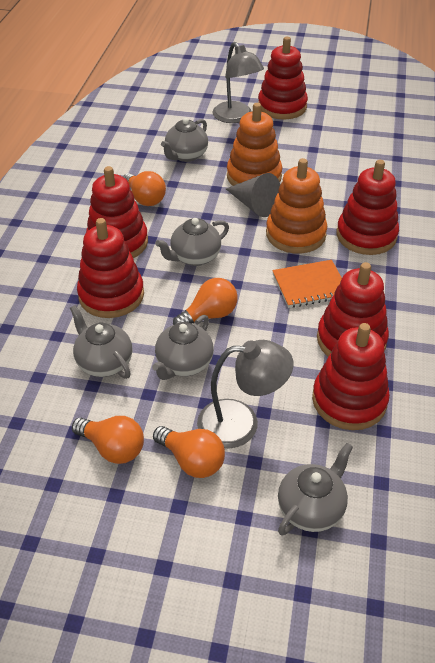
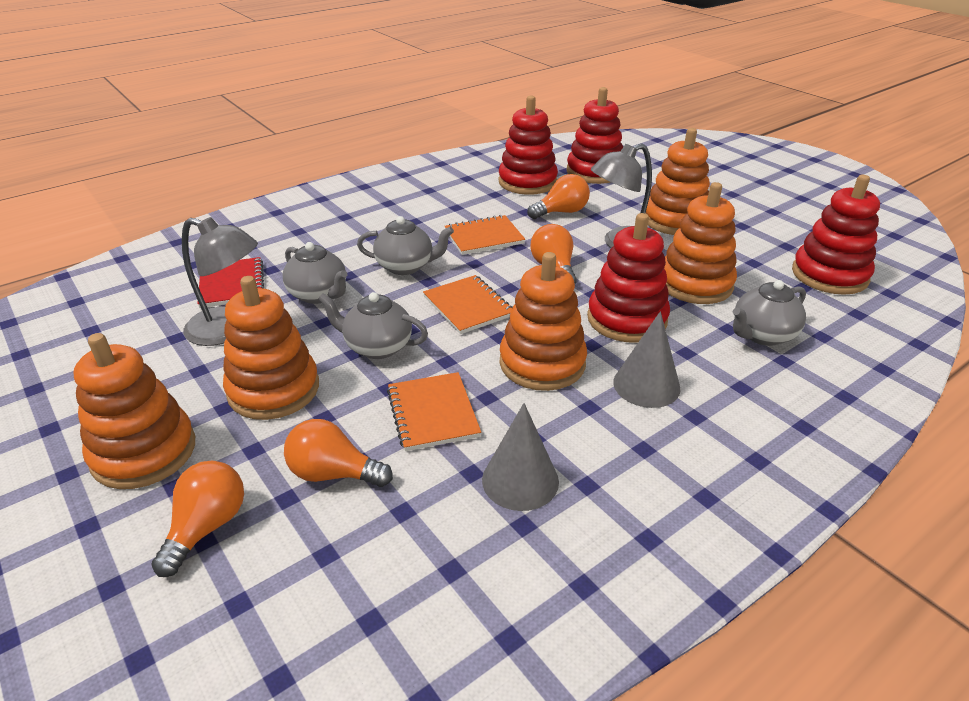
grey cone: [226,173,280,217] = 1 -> [482,403,559,511] [613,311,681,408] = 2
grey teapot: [70,305,132,379] [152,315,214,380] [155,218,229,266] [161,118,208,162] [278,443,353,535] = 5 -> [283,242,348,304] [318,292,428,359] [357,216,454,275] [733,280,806,346] = 4
orange notebook: [272,260,342,308] = 1 -> [387,372,481,451] [423,275,513,334] [444,215,525,255] = 3
orange stacking toy: [227,103,282,186] [266,158,327,253] = 2 -> [74,333,195,489] [223,276,319,420] [500,252,587,391] [645,128,710,235] [664,182,737,304] = 5
red notebook: none = 0 -> [197,257,264,308] = 1
red stacking toy: [77,218,144,318] [86,166,148,258] [258,37,308,120] [312,323,390,430] [317,262,389,357] [337,160,399,255] = 6 -> [498,96,558,195] [567,87,623,184] [587,213,670,342] [792,175,880,295] = 4

